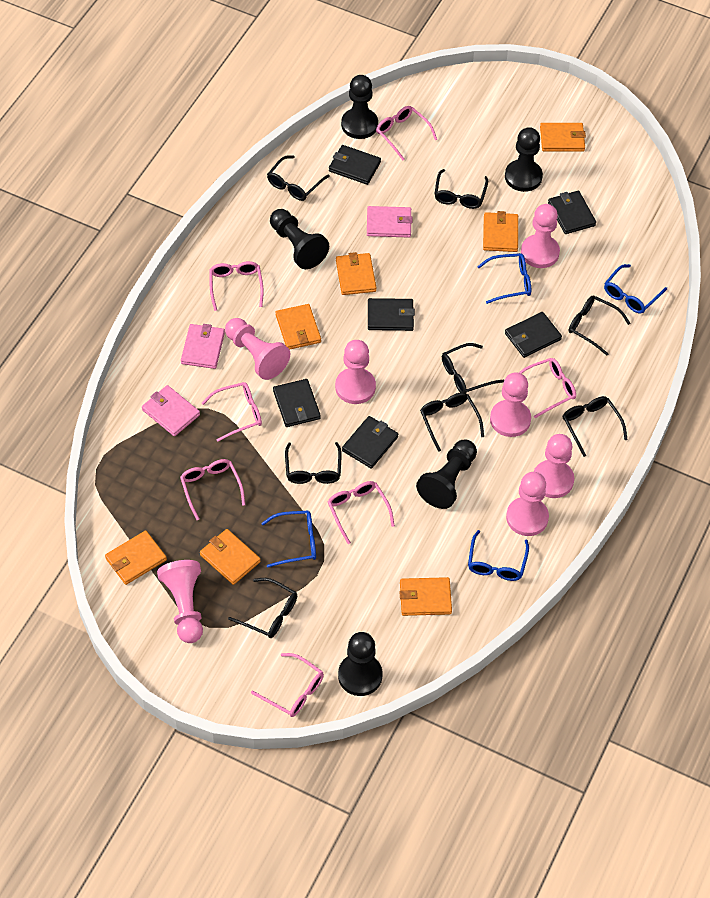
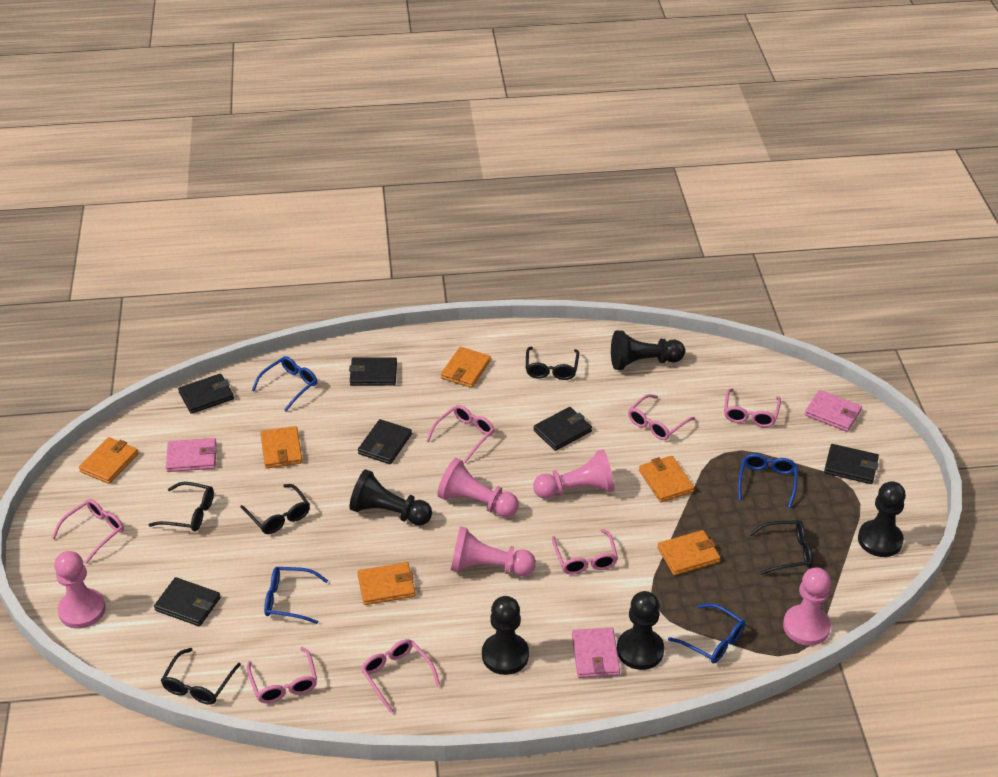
black glasses: [228,578,297,638] [267,155,330,201] [285,442,342,484] [420,392,484,452] [434,169,488,209] [442,343,504,393] [563,396,628,457] [569,296,630,356] = 8 -> [149,482,214,531] [161,648,241,705] [240,484,310,534] [526,347,579,380] [749,520,813,575] = 5
orange wallet: [105,530,167,585] [200,529,261,585] [276,304,321,350] [336,252,376,295] [399,577,452,616] [483,211,518,252] [540,123,586,151] = 7 -> [79,437,139,484] [260,426,303,469] [357,562,415,605] [441,347,491,388] [639,456,694,503] [658,530,720,575] = 6
pink pawn: [157,560,203,643] [225,318,290,380] [335,340,376,404] [490,373,531,437] [506,472,549,536] [521,204,560,268] [534,434,574,498] = 7 -> [54,551,106,629] [437,458,519,517] [451,526,536,576] [533,449,615,499] [783,567,831,646] = 5

